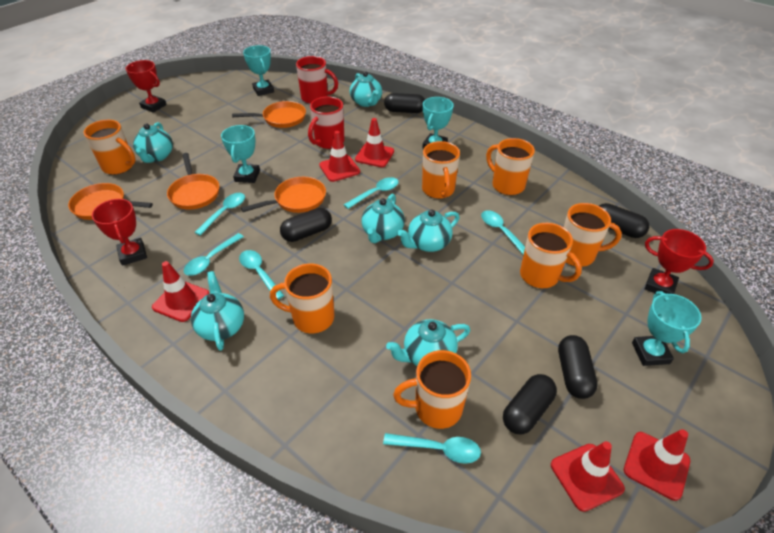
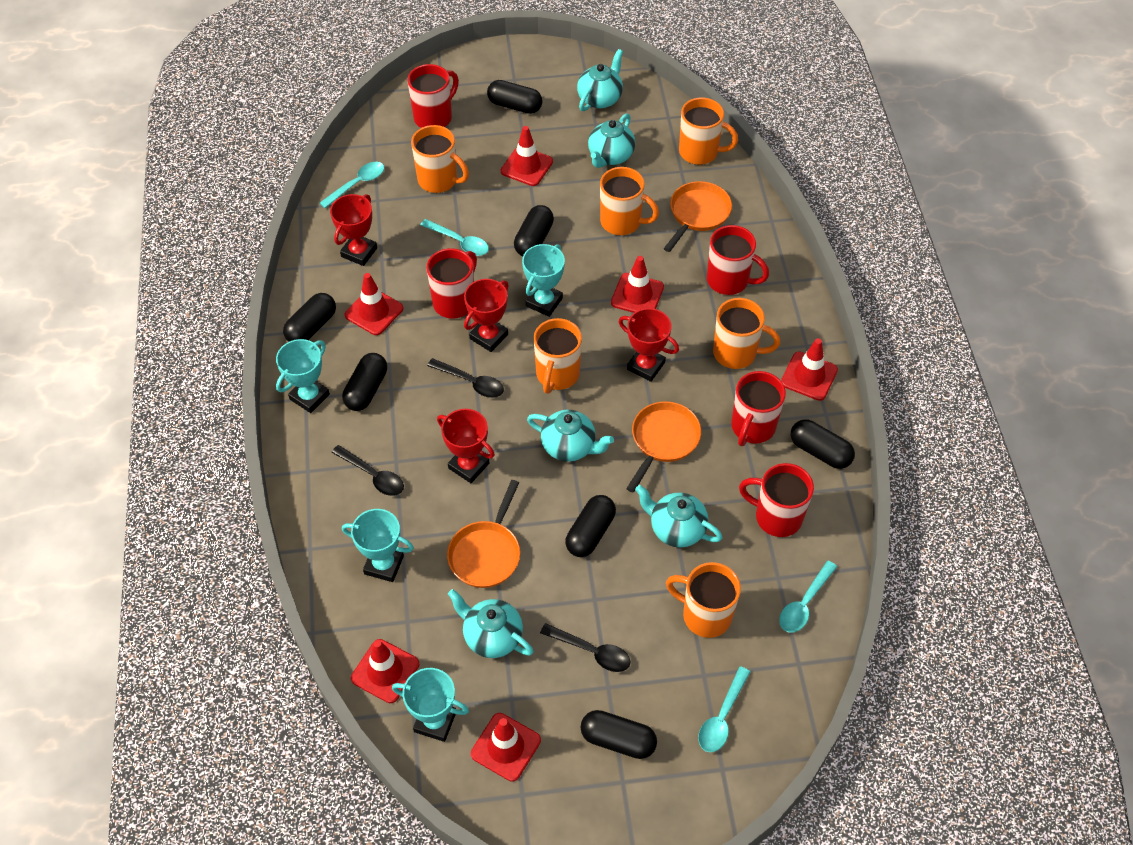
black capsule: [280,208,332,242] [384,93,425,113] [503,374,557,435] [558,335,598,399] [599,203,649,238] = 5 -> [283,293,336,342] [342,353,387,411] [487,80,542,114] [514,205,554,256] [565,495,616,557] [581,710,657,759] [790,419,855,469] = 7
black spoon: none = 0 -> [331,445,404,496] [427,358,504,398] [540,623,630,672] = 3
orange mug: [84,120,136,175] [270,264,334,333] [393,350,471,429] [422,141,460,199] [486,138,535,195] [520,223,582,288] [564,203,622,267] = 7 -> [411,125,469,193] [534,318,582,394] [600,167,659,235] [666,562,741,638] [679,98,738,165] [713,298,780,369] = 6
orange pan: [68,183,153,220] [167,153,219,210] [232,101,306,128] [241,177,326,213] = 4 -> [447,480,520,588] [626,401,701,492] [664,181,732,252] = 3
red mug: [296,56,338,104] [308,96,345,149] = 2 -> [408,64,459,128] [426,248,477,319] [707,225,769,295] [731,371,786,446] [739,463,814,537] = 5
red traffic cone: [152,261,210,322] [319,131,360,182] [355,118,394,167] [551,441,625,512] [624,429,690,501] = 5 -> [345,273,403,335] [351,639,419,703] [471,713,541,782] [501,126,553,186] [611,256,664,313] [781,338,838,401] = 6
red trophy: [92,199,147,266] [126,60,167,113] [645,229,714,294] = 3 -> [330,194,377,266] [437,409,495,483] [464,279,509,352] [619,308,679,382] = 4
turquoise spoon: [184,233,244,275] [194,193,245,236] [239,250,284,300] [344,177,399,209] [383,433,481,464] [481,210,525,255] = 6 -> [320,162,384,208] [420,219,489,256] [698,666,750,752] [779,561,837,632] = 4
turquoise teapot: [133,122,173,163] [191,271,244,351] [350,71,382,107] [361,194,405,243] [386,319,470,366] [397,209,459,252] = 6 -> [448,589,534,658] [527,409,614,462] [577,49,623,111] [588,113,635,168] [635,485,723,547] = 5

